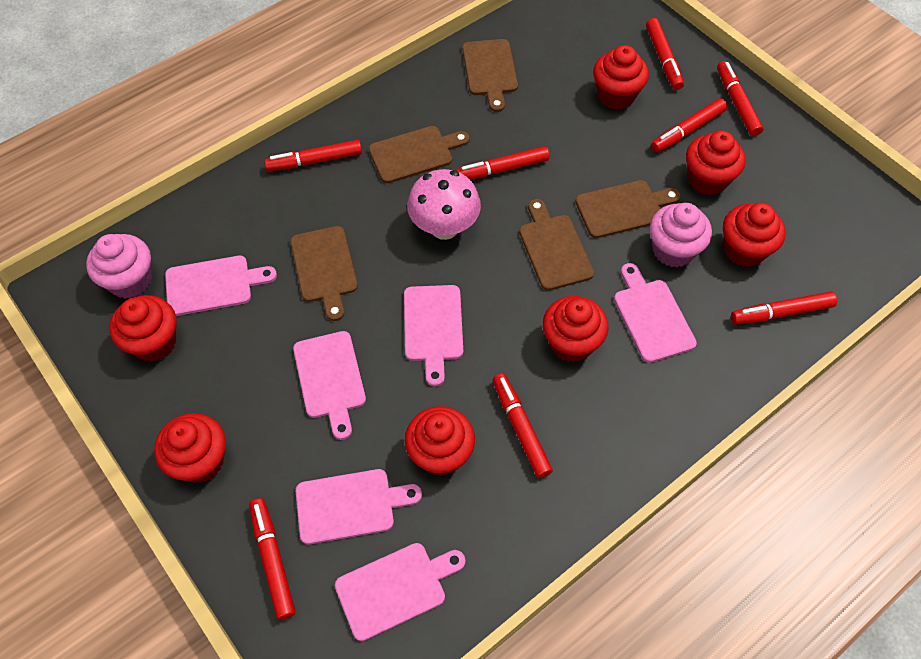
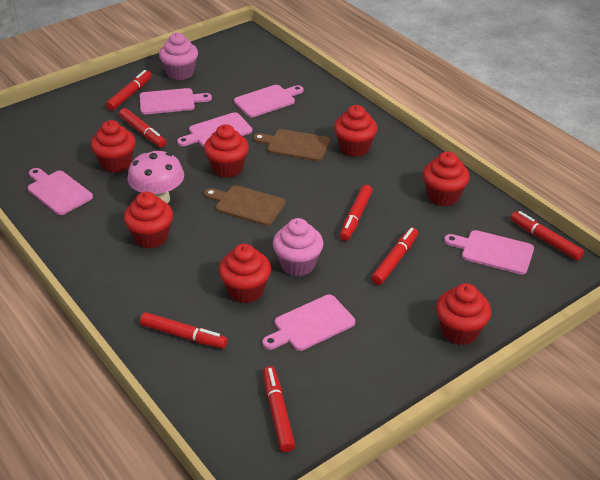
brown cutting board: [291,226,358,321] [369,126,470,183] [462,39,518,112] [519,199,594,290] [575,180,681,238] = 5 -> [204,185,286,226] [253,129,330,161] = 2
red marker: [249,498,296,620] [264,140,362,171] [455,146,550,180] [493,373,553,478] [646,18,684,90] [651,98,727,153] [717,61,763,136] [731,292,837,325] = 8 -> [106,70,152,111] [119,108,166,147] [140,312,228,349] [263,366,295,452] [339,185,372,241] [371,227,418,285] [511,211,584,261] = 7

